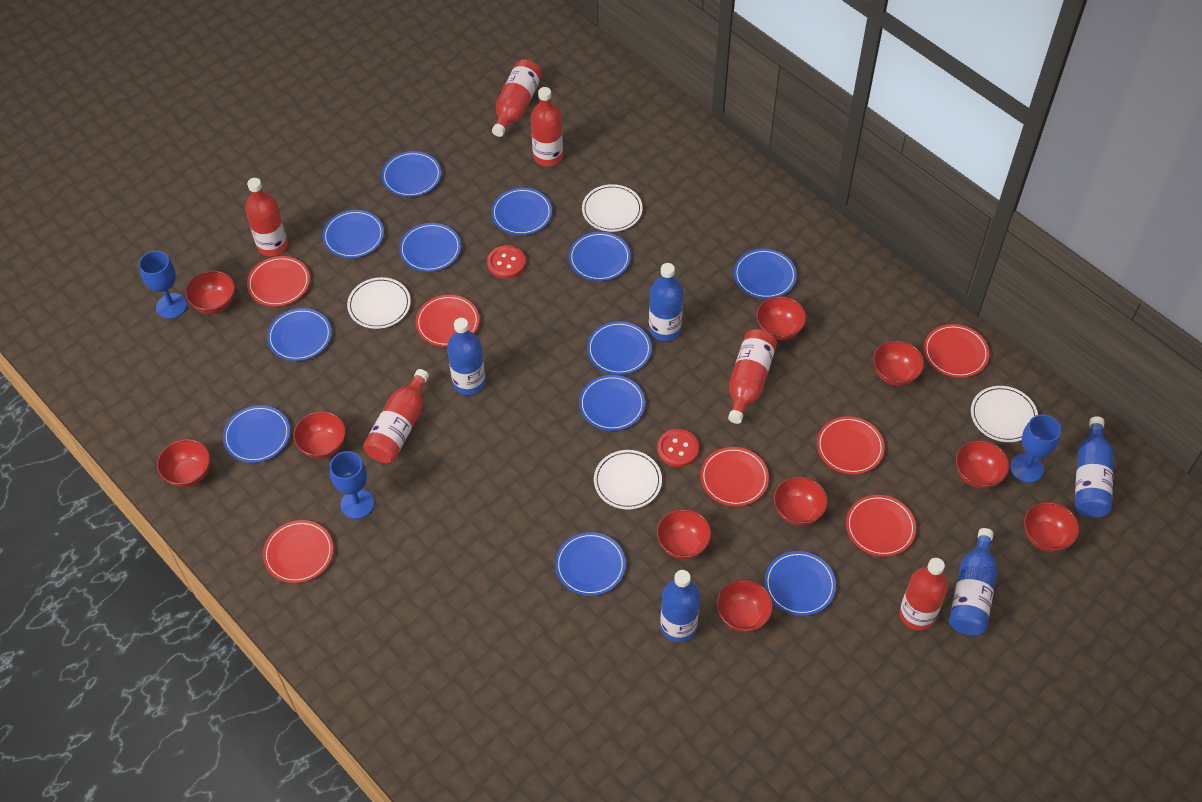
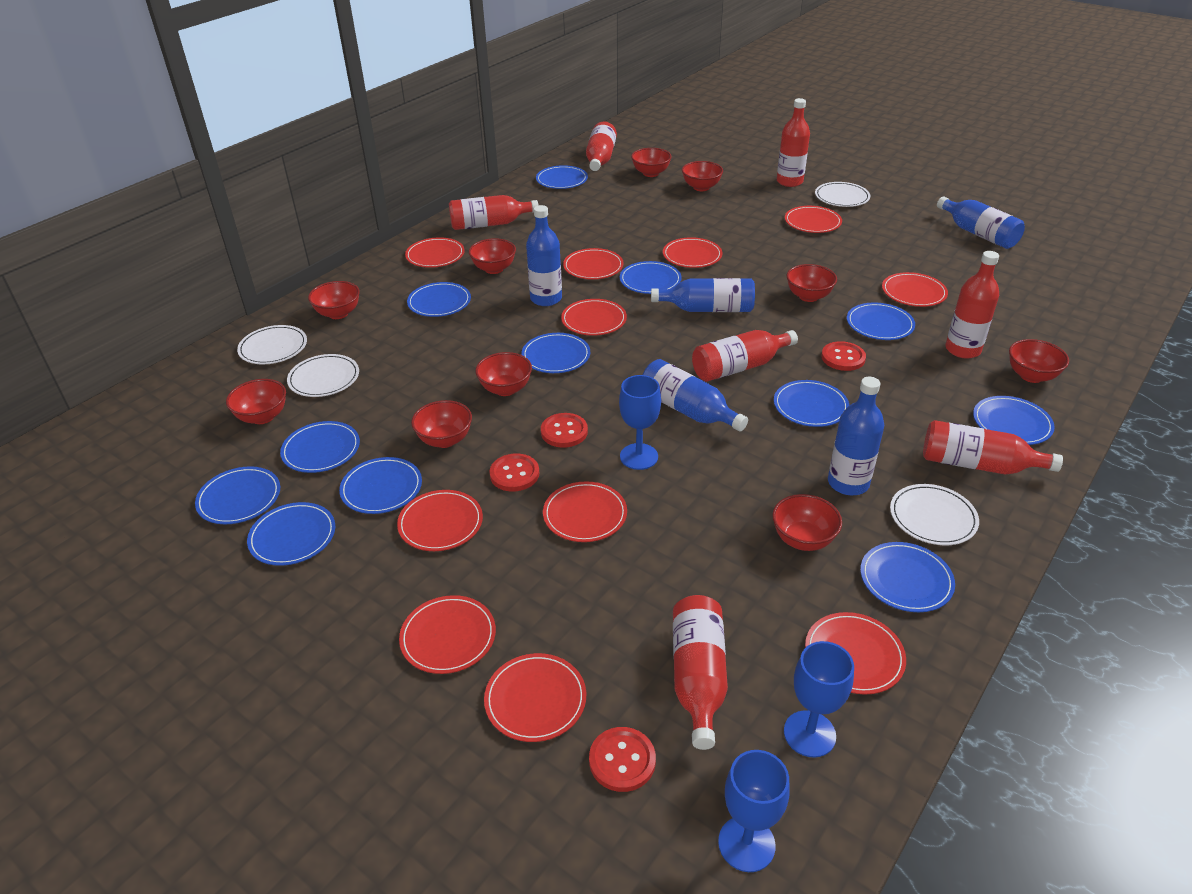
red bottle: [245,178,288,256] [363,369,429,463] [492,59,542,137] [531,87,563,167] [728,329,777,424] [899,558,948,631] = 6 -> [449,195,538,230] [586,122,617,171] [673,595,728,750] [692,330,798,382] [777,98,810,187] [923,420,1063,475] [945,251,999,359] = 7
red button: [487,245,526,279] [657,429,699,467] = 2 -> [489,453,539,491] [541,413,588,448] [589,727,656,792] [821,341,866,371] = 4
red plate: [247,256,310,306] [263,520,333,583] [416,295,479,347] [700,447,769,506] [817,416,885,474] [846,495,916,557] [924,324,989,378] = 7 -> [397,490,483,551] [399,595,496,674] [405,237,465,268] [484,653,586,742] [543,481,627,542] [561,299,627,336] [563,248,624,280] [663,237,723,268] [785,206,842,233] [805,612,906,695] [882,272,948,307] = 11

